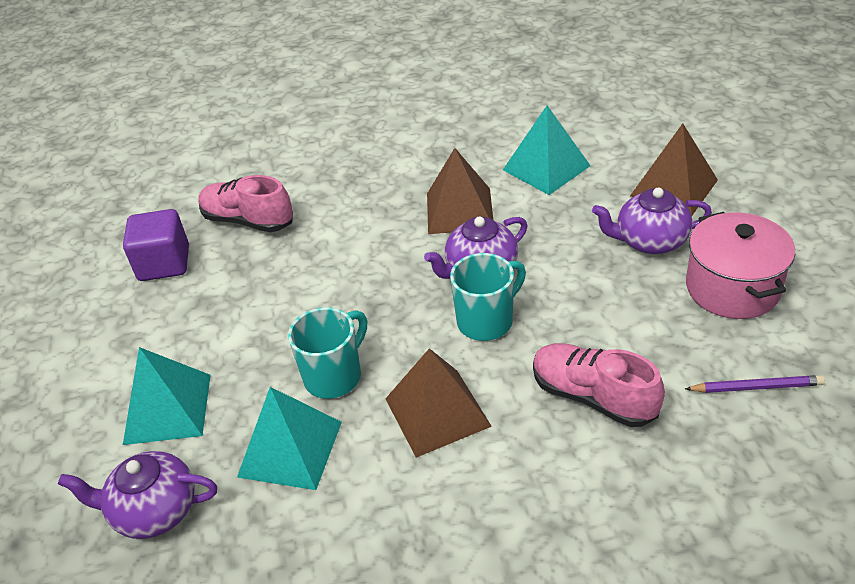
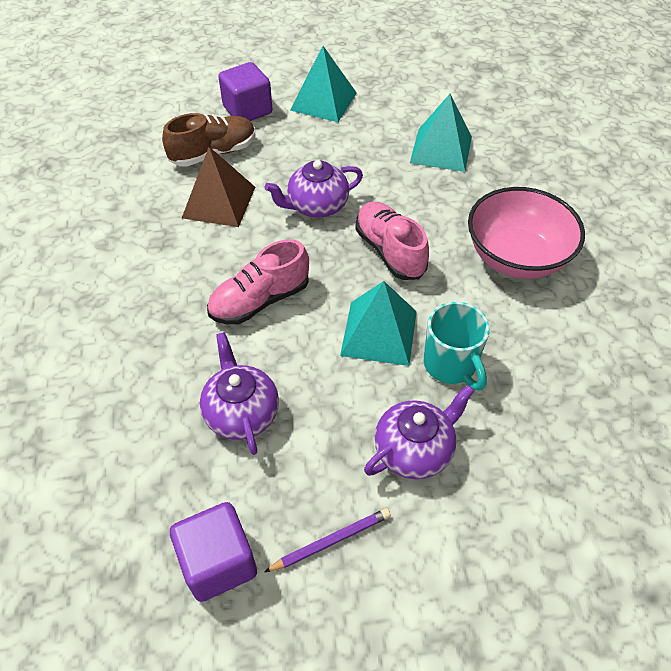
brown pyramid: [385,348,492,458] [427,148,493,234] [630,123,718,216] = 3 -> [182,147,255,227] = 1
brown shoe: none = 0 -> [162,113,255,167] = 1
pink bowl: none = 0 -> [468,187,585,279] = 1
pink pot: [686,212,795,319] = 1 -> none = 0
purple cube: [123,209,189,281] = 1 -> [170,502,257,602] [218,62,272,121] = 2
turquoise mug: [288,307,367,399] [450,253,526,341] = 2 -> [424,301,490,391] = 1

